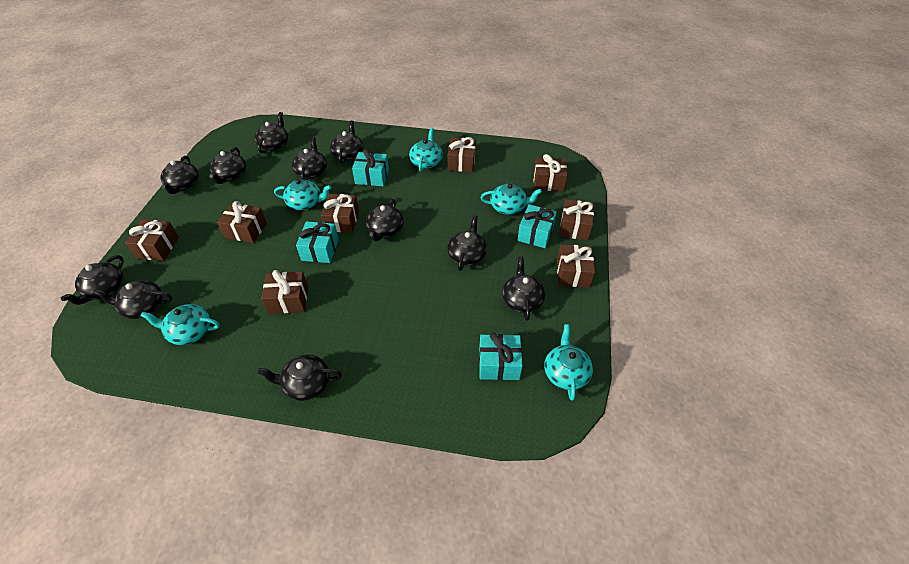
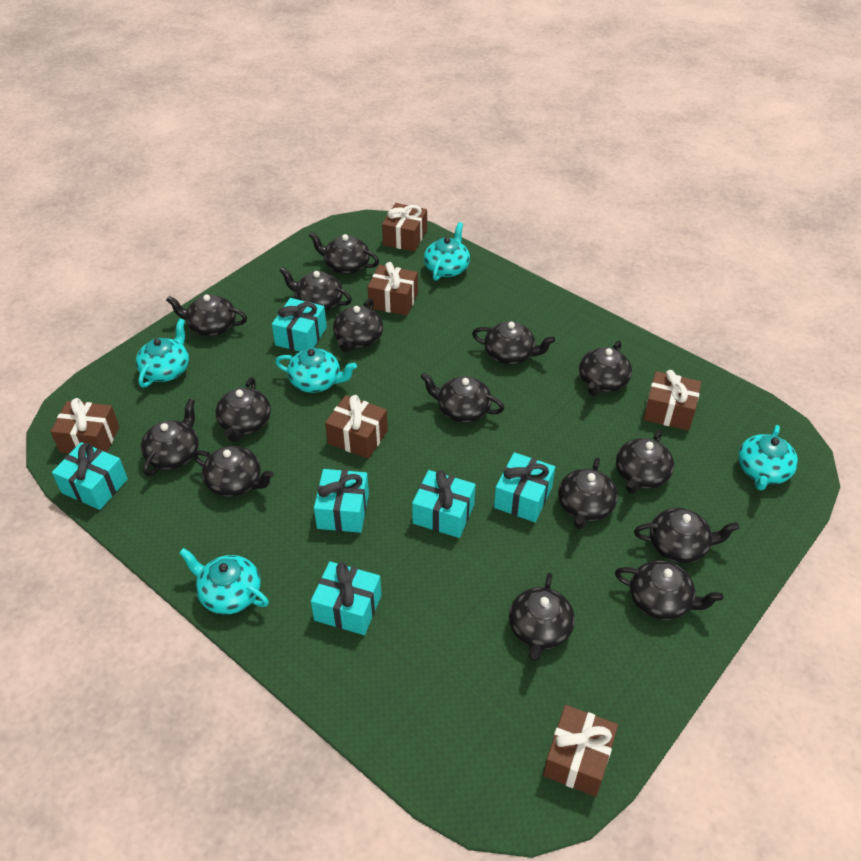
black teapot: [61,255,124,305] [93,280,172,319] [161,156,199,194] [209,147,246,184] [254,112,288,153] [257,354,342,401] [292,137,327,180] [330,121,364,164] [366,199,404,242] [447,215,487,271] [502,256,545,320] = 11 -> [141,399,199,476] [166,294,247,336] [193,446,274,497] [215,377,271,442] [280,267,352,311] [309,232,379,274] [333,298,383,352] [420,373,504,423] [472,321,555,364] [509,573,575,661] [558,457,618,529] [579,340,632,396] [615,560,723,620] [616,430,674,494] [634,508,740,563] = 15
brown gift: [125,219,179,261] [217,201,267,243] [261,270,308,314] [321,194,359,233] [448,137,476,172] [533,154,567,191] [557,245,595,288] [559,199,594,241] = 8 -> [50,398,119,454] [325,395,388,459] [368,262,418,316] [382,203,427,252] [543,705,618,797] [643,370,701,431] = 6
turquoise gift: [296,221,339,263] [352,149,389,186] [479,333,523,380] [517,204,557,248] = 4 -> [52,442,128,510] [272,298,327,352] [311,562,382,635] [314,469,369,533] [412,470,476,538] [494,452,555,522] = 6

